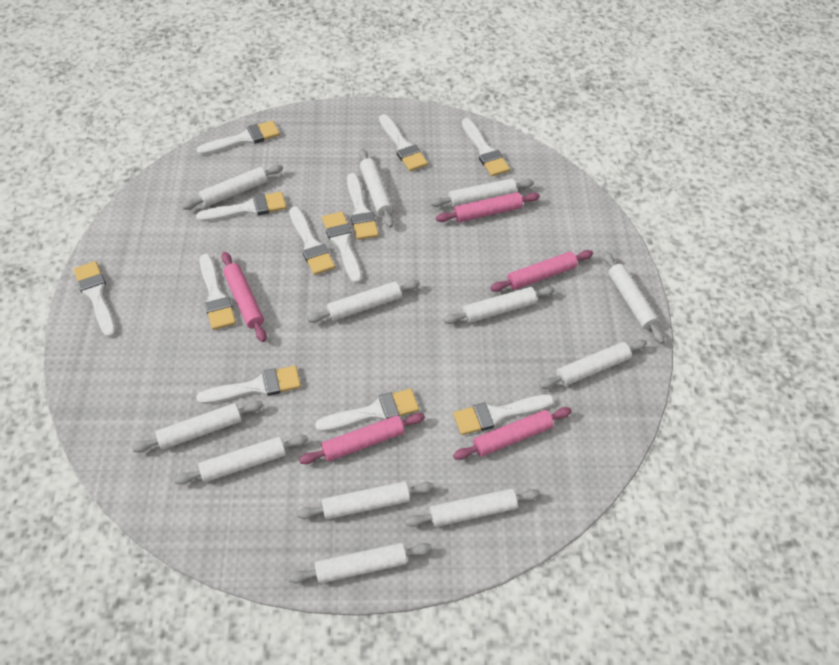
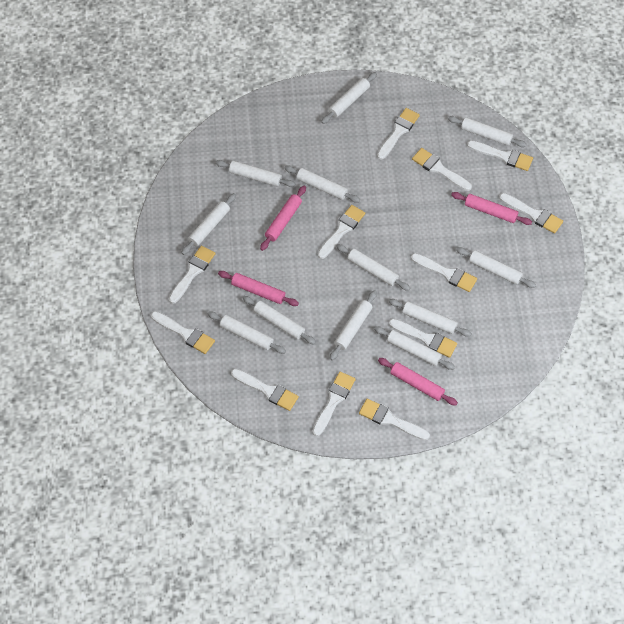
pink rolling pin: [221,252,267,342] [299,413,425,464] [436,192,540,222] [453,407,572,460] [490,250,593,292] = 5 -> [218,271,299,306] [260,186,306,251] [378,358,458,406] [451,192,532,225] = 4

